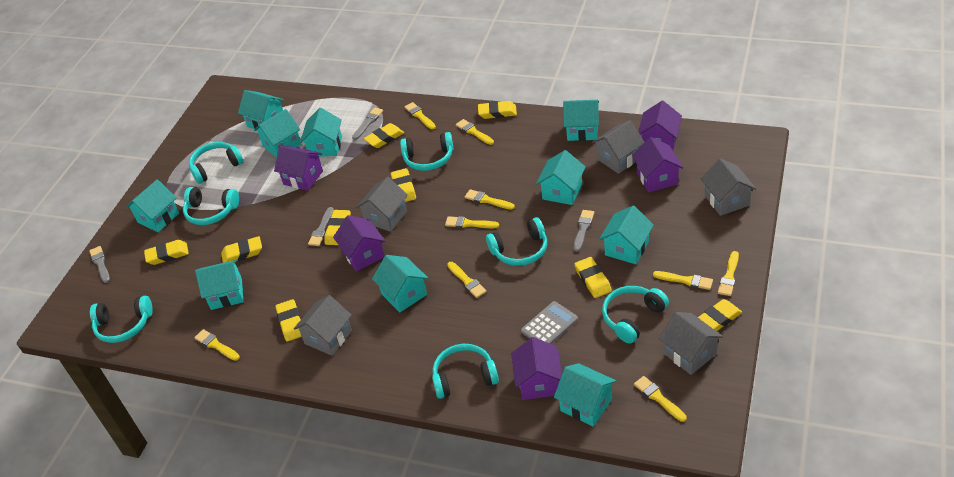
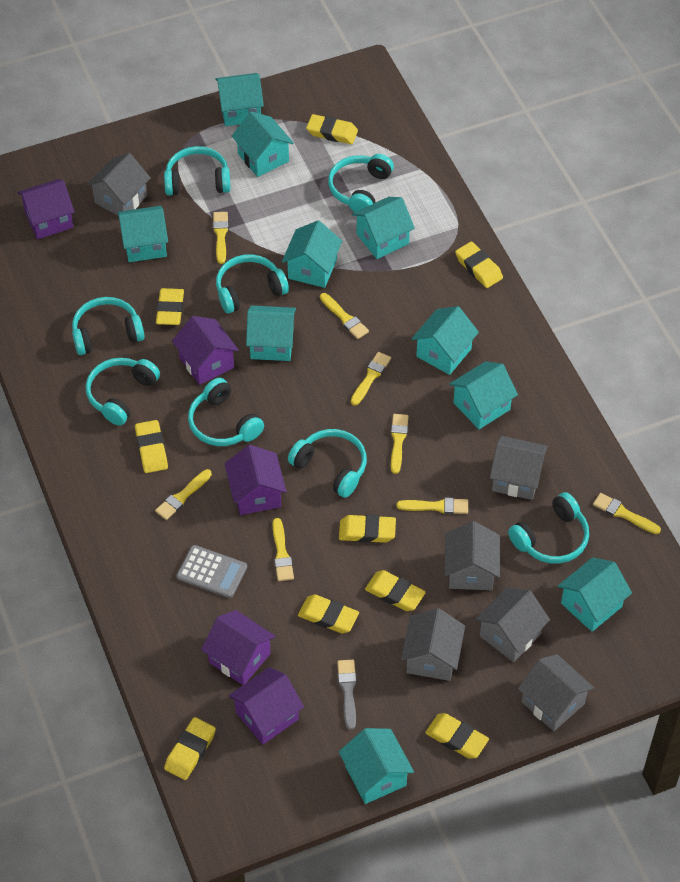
grey brush: [89,246,110,283] [308,207,334,246] [352,107,383,140] [573,210,594,252] = 4 -> [337,660,356,730] = 1
grey house: [294,295,352,356] [356,177,408,232] [592,121,645,174] [659,312,723,375] [701,158,756,216] = 5 -> [86,153,151,215] [401,608,465,681] [445,521,500,590] [475,587,550,662] [490,436,548,500] [518,654,594,731] = 6
turquoise headphones: [90,296,153,343] [183,187,239,225] [189,142,243,184] [400,132,453,171] [432,344,499,399] [486,217,547,266] [602,286,669,344] = 7 -> [72,297,145,355] [86,358,160,425] [164,146,231,196] [188,378,264,446] [216,254,289,313] [288,429,367,498] [328,154,394,212] [508,492,589,564] = 8
yellow brush: [194,329,240,361] [405,102,436,130] [445,216,499,228] [447,262,487,298] [456,119,494,145] [465,189,515,210] [634,376,687,422] [653,271,713,290] [718,251,739,296] = 9 -> [155,469,212,520] [213,212,229,264] [273,518,294,581] [320,293,369,339] [351,352,391,406] [391,414,409,474] [397,498,468,514] [593,493,661,534] = 8

